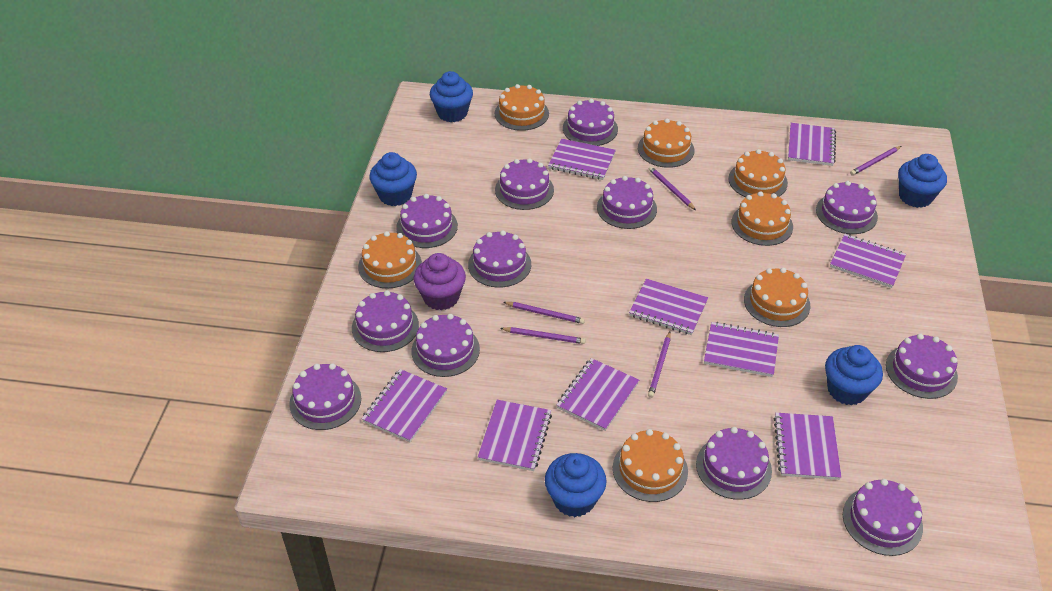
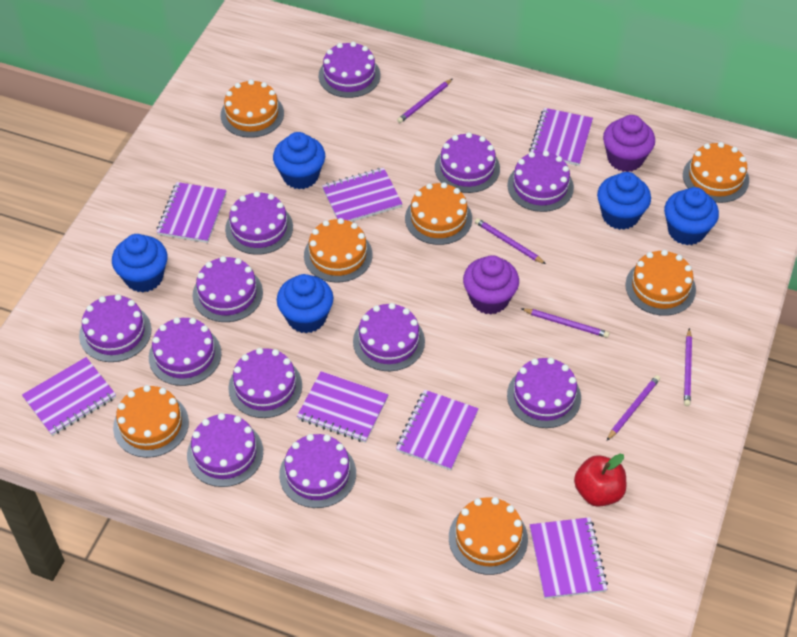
purple cupcake: [414,253,466,310] = 1 -> [463,255,519,315] [603,115,655,172] = 2
purple notebook: [362,369,447,442] [478,400,552,471] [548,138,616,180] [557,358,639,431] [629,279,708,335] [704,322,779,377] [774,413,842,480] [788,123,836,166] [830,234,906,288] = 9 -> [22,357,116,436] [156,182,227,243] [297,371,388,443] [322,168,403,222] [396,390,479,470] [529,108,593,166] [530,517,608,599] = 7
red apple: none = 0 -> [574,454,626,507] = 1

